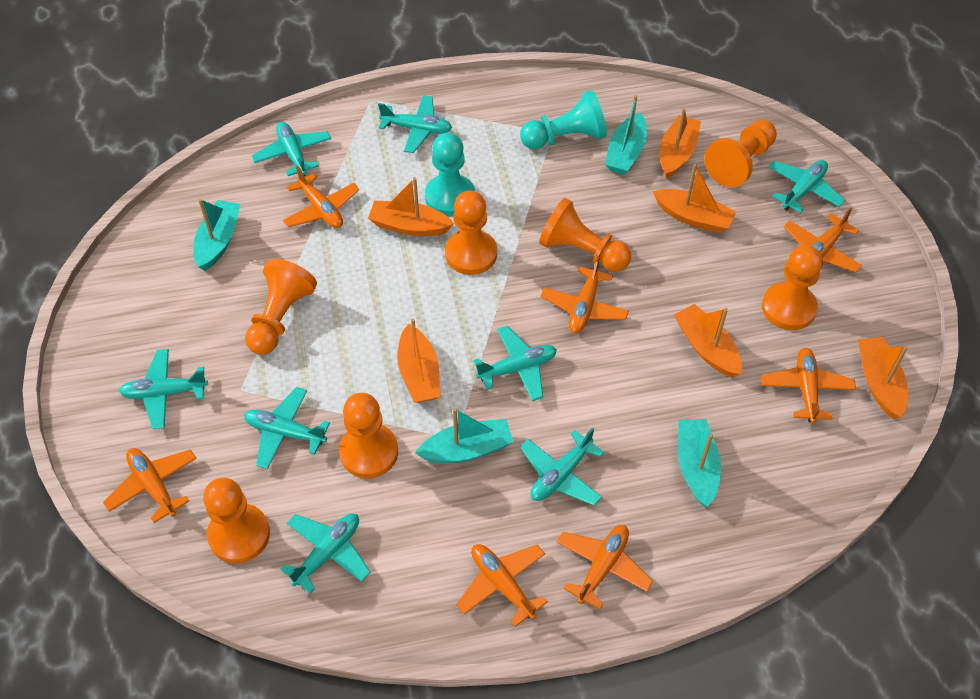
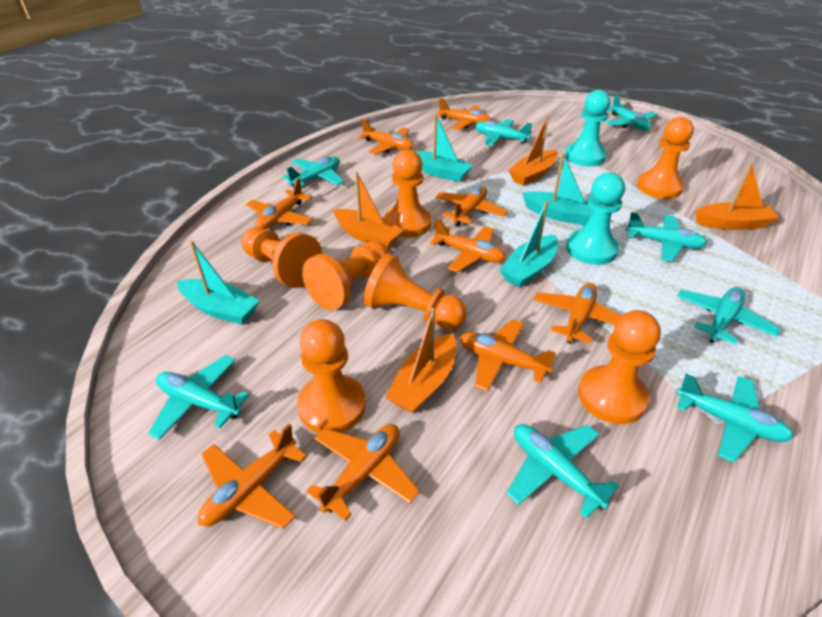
orange boat: [368,178,454,236] [397,319,440,403] [653,164,737,233] [659,108,701,179] [674,304,742,377] [858,337,908,419] = 6 -> [333,172,404,248] [385,308,456,413] [508,115,558,186] [695,163,780,230] = 4
orange plane: [103,448,197,523] [283,165,359,228] [456,544,548,627] [541,257,629,333] [557,525,653,609] [761,348,856,423] [784,208,862,272] = 7 -> [198,424,307,529] [246,178,313,230] [306,424,420,521] [358,119,413,155] [430,219,505,272] [435,186,508,227] [437,98,491,130] [460,319,556,392] [534,283,621,344] = 9

